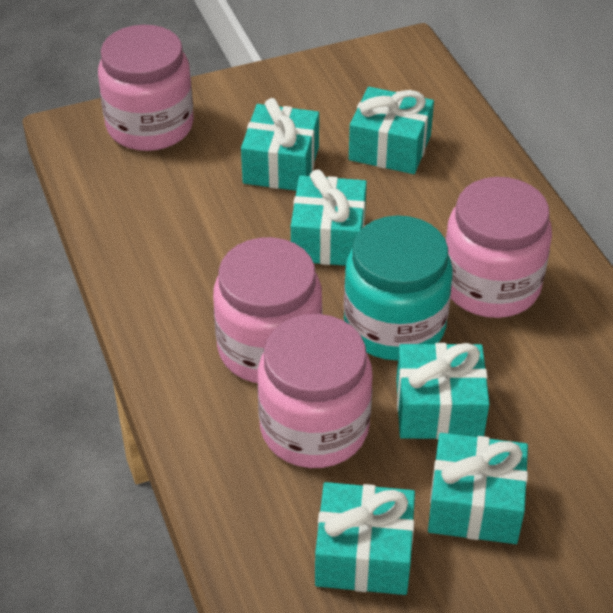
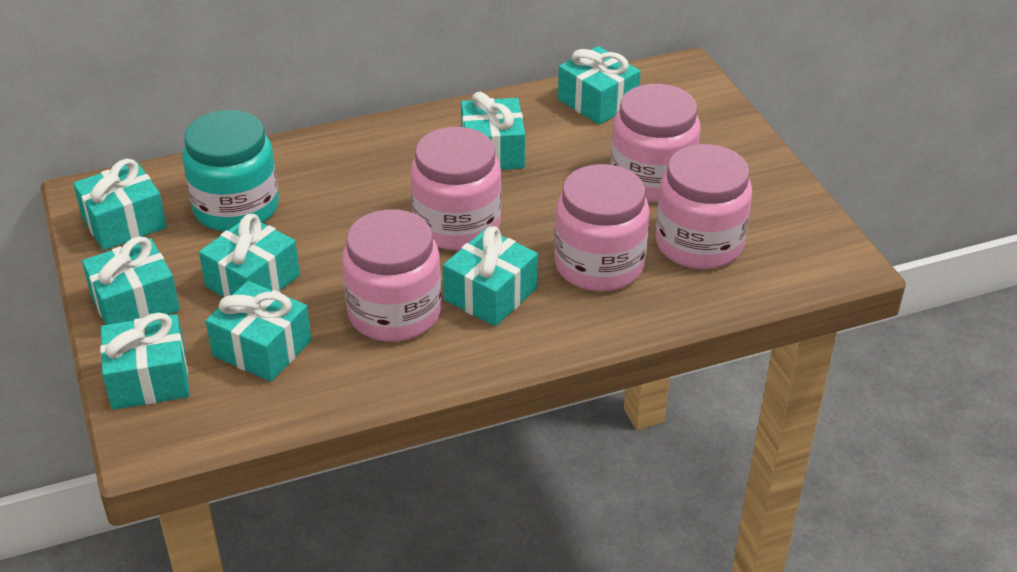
pink jar: [98,25,194,151] [213,237,322,383] [258,314,373,468] [445,177,552,318] = 4 -> [342,209,441,342] [410,127,501,250] [554,164,649,292] [611,84,700,202] [656,144,752,269] = 5
turquoise gift: [241,98,319,191] [291,170,367,266] [315,482,415,595] [349,87,434,174] [396,343,489,439] [428,433,528,544] = 6 -> [73,159,167,250] [82,236,180,325] [100,313,189,410] [199,214,300,297] [206,281,311,382] [443,226,538,326] [461,92,525,170] [558,46,641,125] = 8

